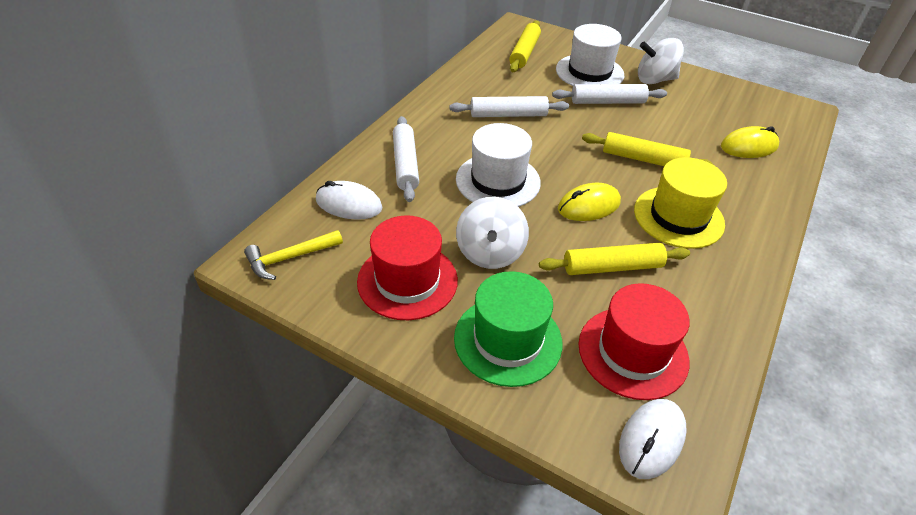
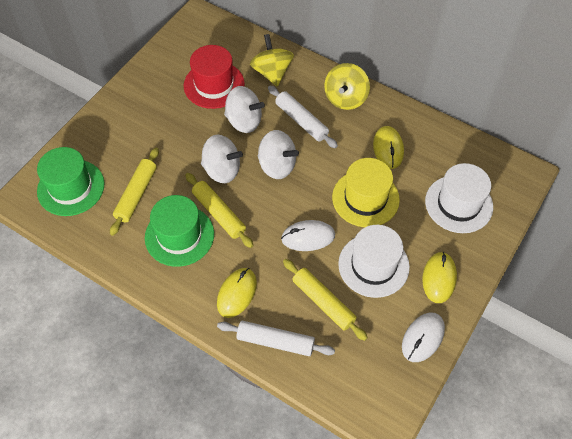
green hat: [454,271,562,387] = 1 -> [37,147,104,216] [145,195,214,267] = 2
red hat: [357,215,458,320] [579,283,690,400] = 2 -> [184,45,245,109] = 1
white rolling pin: [393,116,419,202] [449,96,569,117] [552,84,667,104] = 3 -> [217,321,335,356] [268,86,338,148] = 2
white spinning top: [456,197,529,269] [638,38,684,84] = 2 -> [201,134,243,183] [224,86,265,133] [258,130,299,179] = 3
yellow hammer: [244,230,343,280] = 1 -> none = 0
yellow mouse: [558,183,621,221] [721,126,779,158] = 2 -> [217,268,257,318] [373,126,404,169] [422,252,457,303] = 3
yellow spinning top: none = 0 -> [250,34,294,87] [324,63,370,110] = 2

